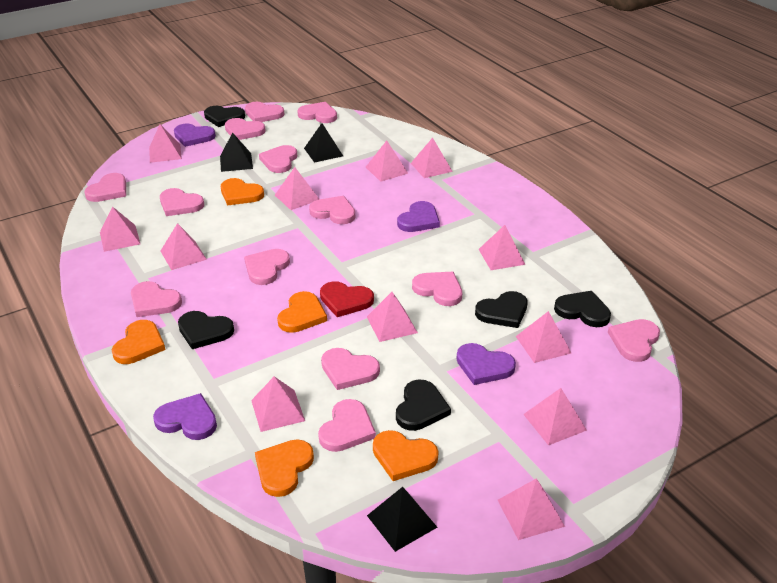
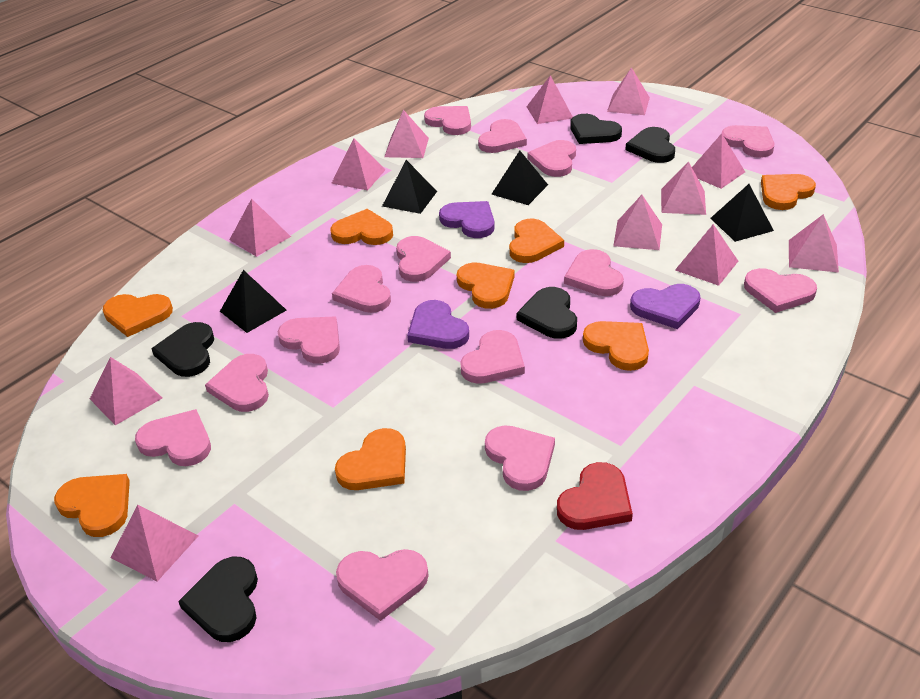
black pyramid: [220,133,253,172] [304,123,343,163] [367,487,437,552] = 3 -> [220,270,286,333] [382,160,437,214] [492,150,548,205] [711,184,774,242] = 4
orange heart: [112,320,165,364] [221,178,264,206] [255,439,314,497] [277,291,327,333] [373,430,439,481] = 5 -> [54,474,130,537] [103,294,173,337] [331,209,393,245] [335,428,406,490] [457,263,515,309] [509,219,564,263] [583,321,649,371] [761,174,816,210] = 8
pink heart: [84,173,126,202] [131,281,182,317] [160,188,204,216] [225,118,266,140] [244,249,290,285] [245,102,284,122] [259,145,297,173] [297,102,337,123] [309,196,355,224] [318,399,376,452] [321,348,380,390] [412,272,462,306] [608,319,660,362] = 13 -> [135,409,211,466] [205,354,269,412] [278,317,340,364] [332,265,391,313] [336,549,429,621] [396,236,451,282] [424,106,471,135] [460,330,525,384] [478,119,527,153] [485,425,555,491] [528,140,576,177] [564,249,624,296] [722,125,775,158] [744,268,817,313] = 14
purple heart: [153,393,217,440] [174,124,216,147] [397,201,440,232] [456,343,516,385] = 4 -> [407,300,469,349] [439,201,495,238] [630,284,701,329] = 3

